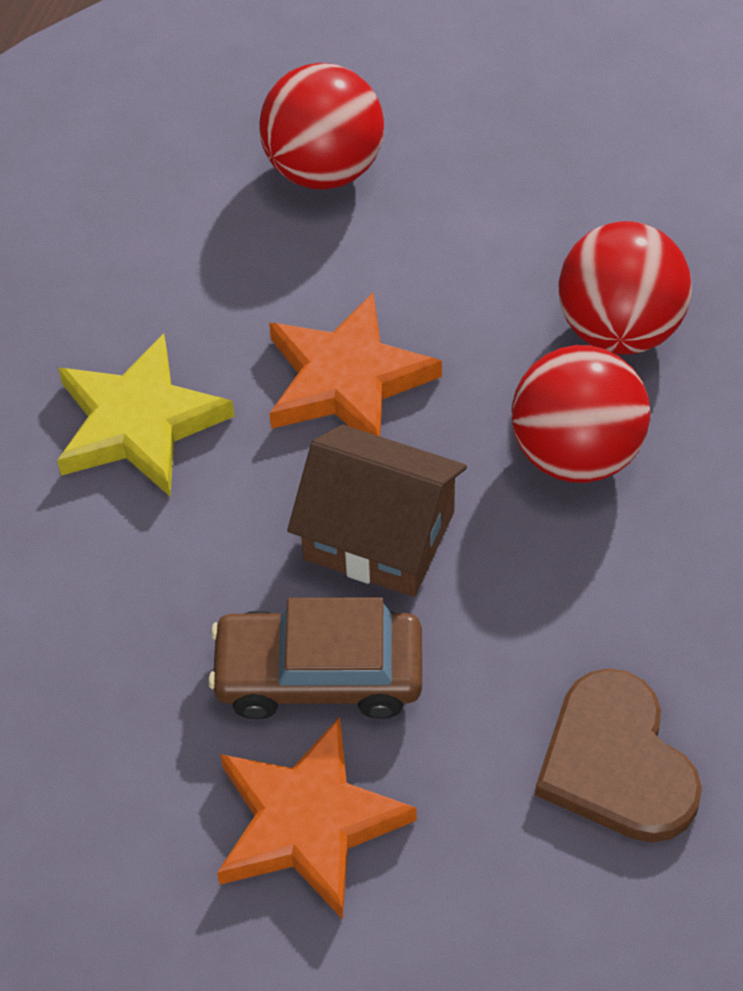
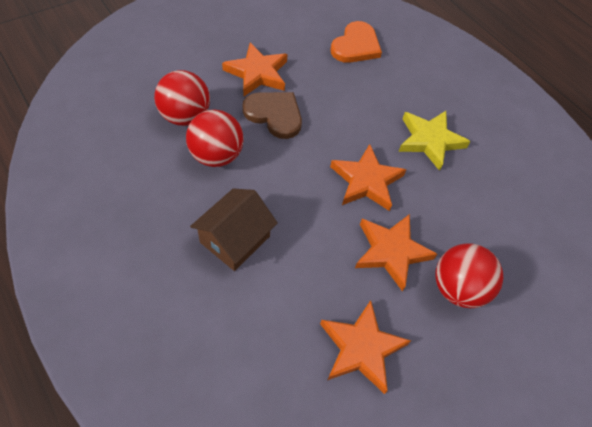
brown car: [208,597,422,719] = 1 -> none = 0
orange heart: none = 0 -> [330,21,382,63] = 1
orange star: [217,717,417,920] [269,293,442,436] = 2 -> [222,42,288,97] [320,300,411,394] [330,144,406,211] [355,214,437,291] = 4

